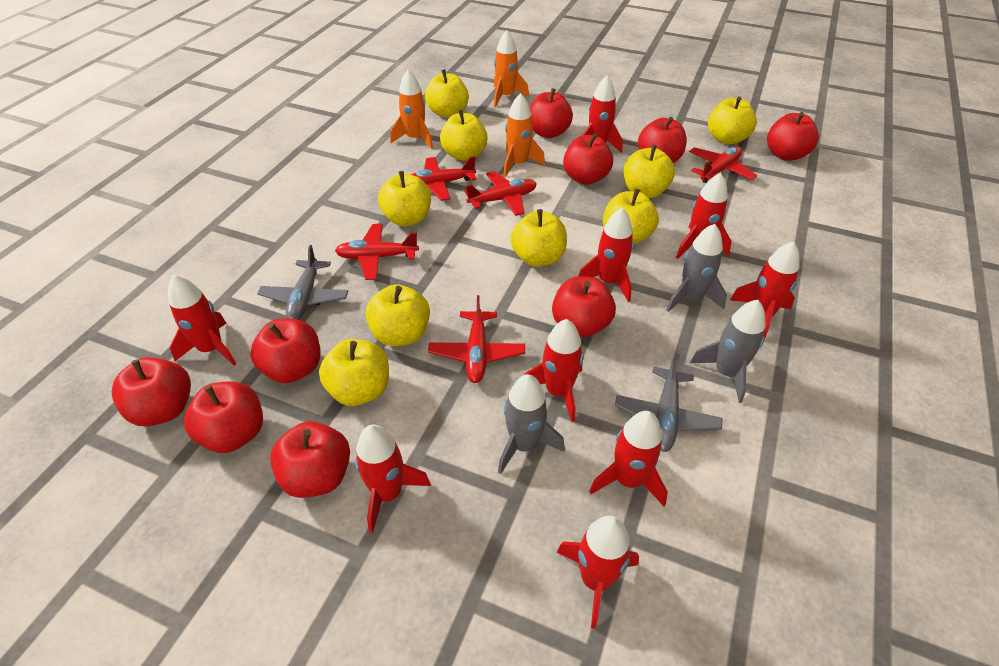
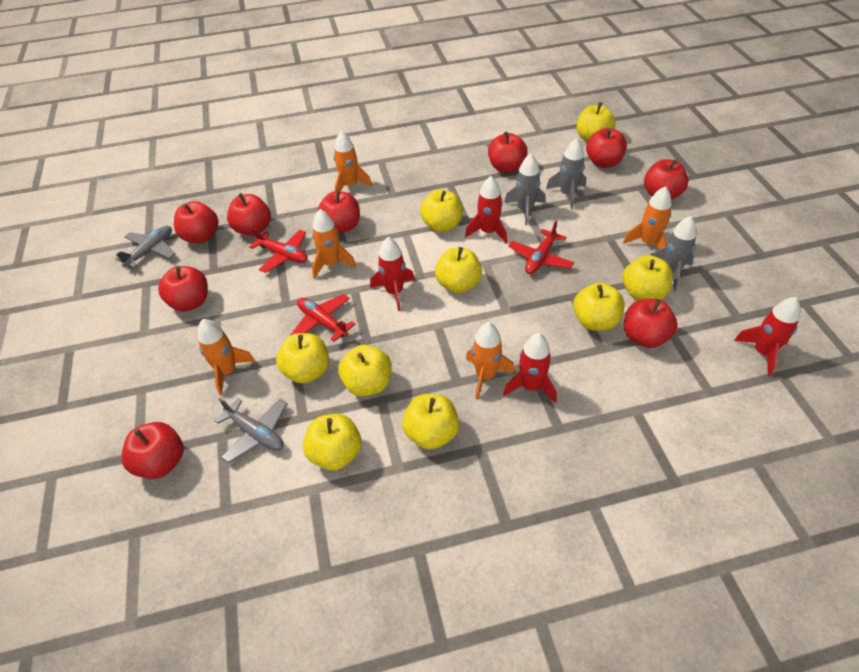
orange rocket: [390,70,433,149] [494,30,529,107] [503,93,545,177] = 3 -> [198,319,255,396] [312,209,356,279] [334,131,372,191] [466,322,515,399] [623,186,672,250] = 5
red plane: [335,224,419,280] [411,156,477,201] [428,295,525,383] [464,171,537,216] [689,146,757,183] = 5 -> [249,227,308,273] [290,294,355,342] [508,221,574,274] = 3
red rocket: [168,275,236,365] [355,424,431,533] [524,319,584,422] [556,515,639,629] [579,208,634,302] [583,76,623,153] [589,411,668,506] [676,173,732,259] [730,241,800,340] = 9 -> [370,237,415,311] [465,176,507,243] [503,333,557,403] [734,297,800,376] = 4

